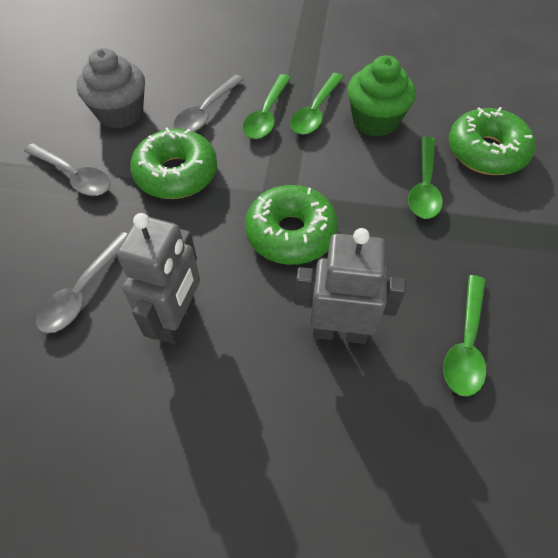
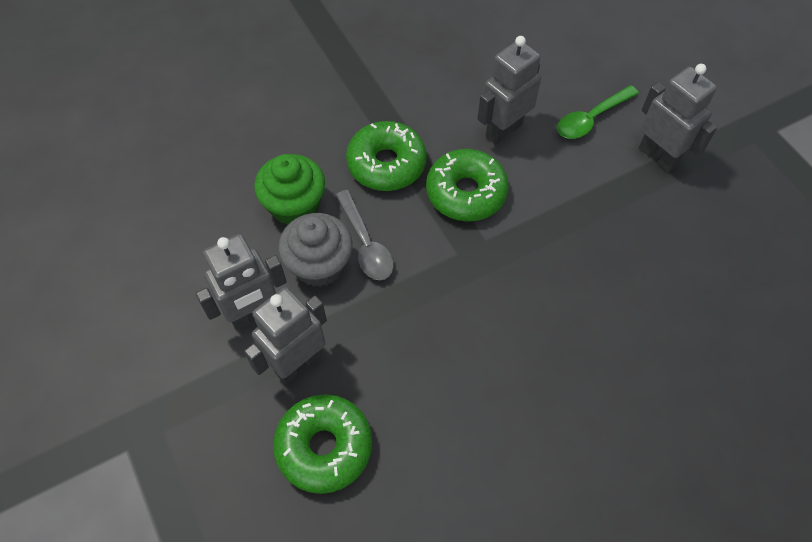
green spoon: [243,74,291,139] [290,73,344,135] [408,136,443,219] [443,275,486,397] = 4 -> [557,85,639,139] = 1
grey robot: [117,213,200,344] [295,228,406,344] = 2 -> [196,234,287,330] [244,287,327,384] [477,36,541,145] [639,64,717,172] = 4
grey spoon: [24,143,111,196] [36,232,127,333] [173,75,244,132] = 3 -> [336,190,394,280] = 1

